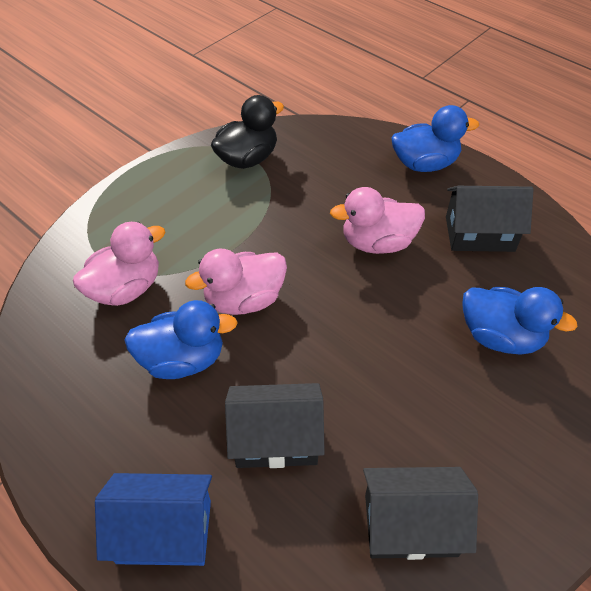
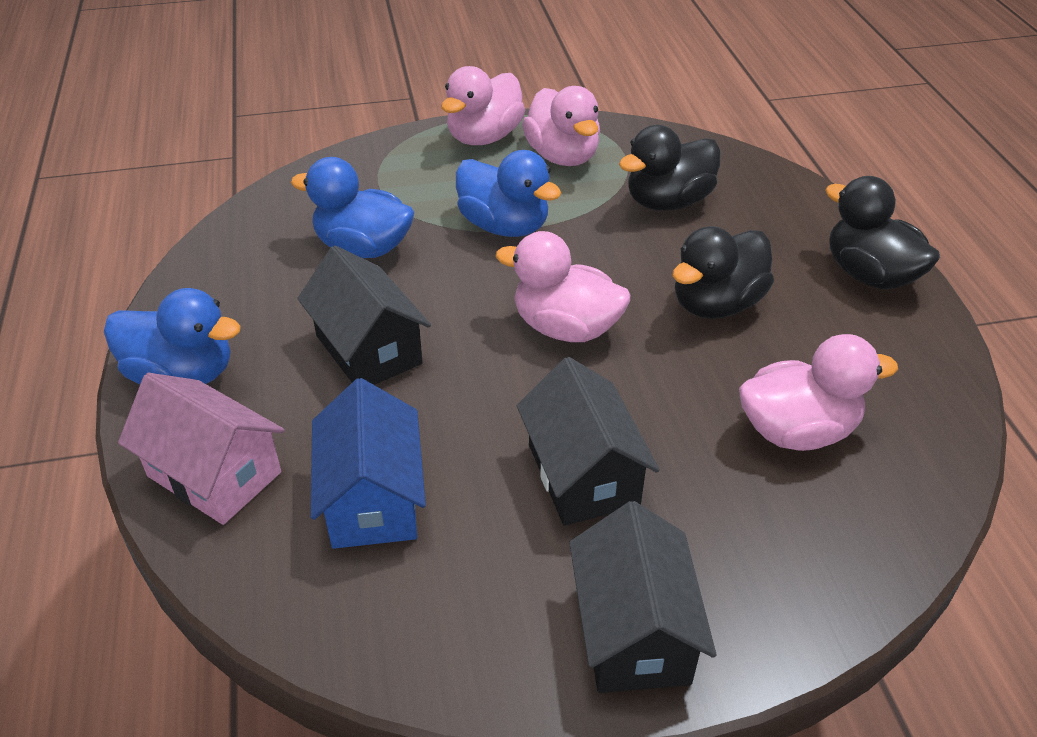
black duck: [211,95,284,169] = 1 -> [619,125,721,211] [672,226,774,319] [825,176,940,289] = 3
pink duck: [73,221,165,306] [185,249,287,315] [330,187,425,254] = 3 -> [441,66,525,145] [496,231,630,342] [522,86,600,166] [739,334,898,451] = 4
pink house: none = 0 -> [118,373,285,525] = 1

